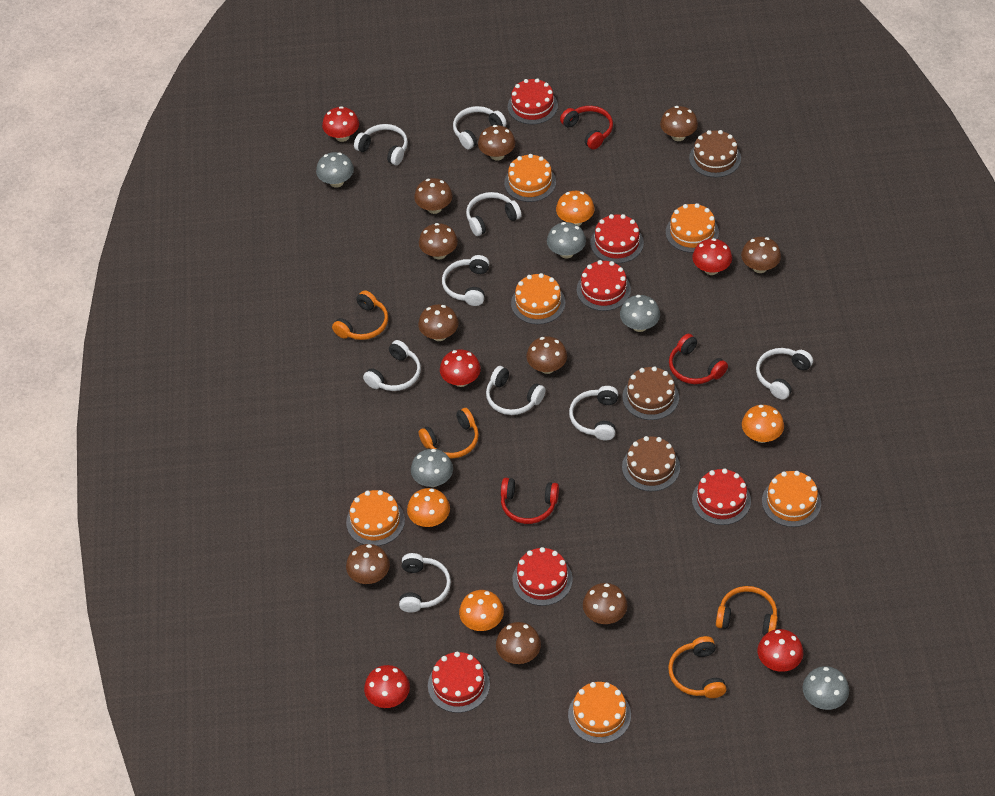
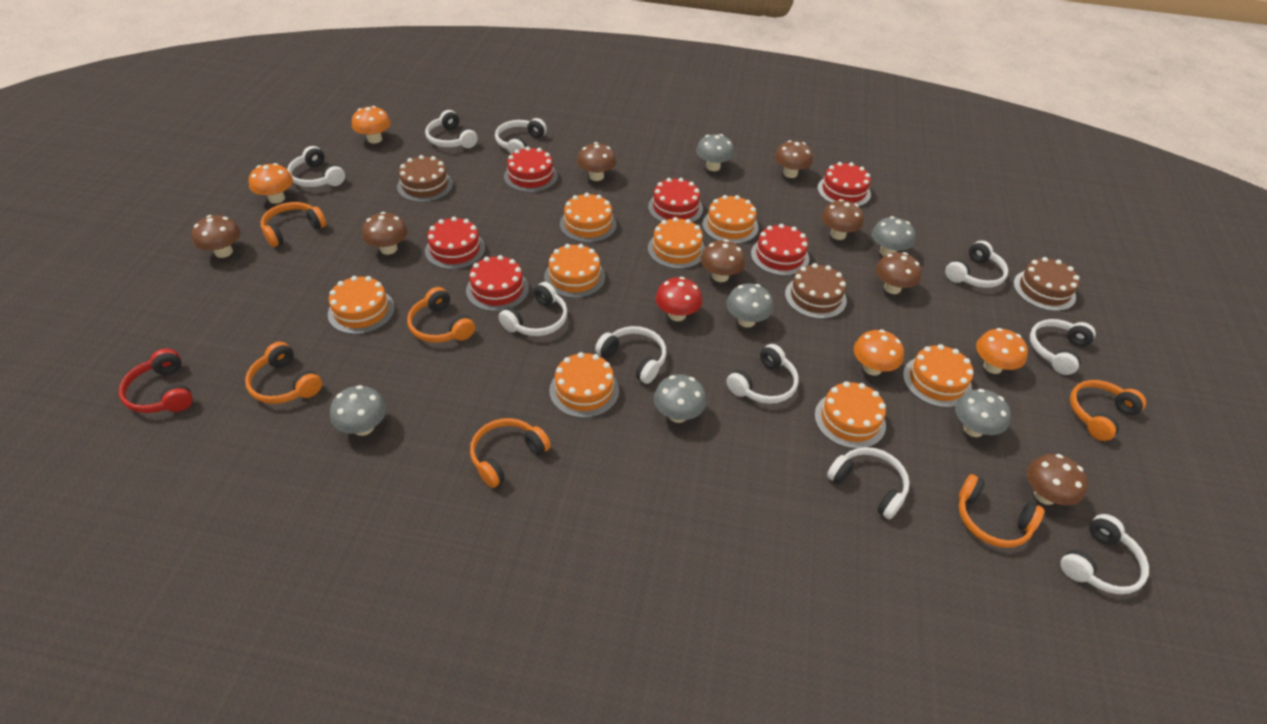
brown mushroom: [346,544,390,584] [414,178,453,214] [418,304,459,341] [419,223,458,259] [478,125,516,161] [496,622,541,664] [526,336,567,374] [583,583,628,624] [660,106,698,141] [741,237,781,273] = 10 -> [192,215,241,258] [362,212,408,255] [577,142,616,181] [701,239,745,282] [775,140,813,178] [822,199,864,240] [876,252,922,294] [1027,454,1088,505] = 8
grey mushroom: [316,152,354,188] [411,449,453,487] [547,222,586,258] [620,295,660,332] [802,666,849,710] = 5 -> [330,385,387,436] [654,374,707,423] [696,134,734,171] [726,283,773,327] [872,216,915,256] [955,389,1011,437] = 6
orange cake: [346,490,405,546] [504,154,556,202] [511,273,565,324] [568,682,631,744] [666,203,719,253] [762,471,821,527] = 6 -> [328,276,395,334] [544,244,605,298] [549,352,619,418] [560,193,617,243] [648,217,705,269] [702,195,759,244] [815,381,886,449] [903,344,974,408] = 8
orange headphones: [332,290,388,340] [419,408,479,458] [668,636,727,698] [716,586,778,635] = 4 -> [245,342,322,404] [261,202,326,247] [407,287,475,343] [470,418,551,488] [959,474,1044,548] [1070,380,1146,441] = 6
red headphones: [501,478,559,524] [560,106,613,150] [669,334,728,384] = 3 -> [119,349,193,413] = 1
red mushroom: [322,106,359,142] [364,665,410,708] [440,350,481,387] [693,238,732,275] [757,629,803,672] = 5 -> [656,277,703,321] = 1
white headphones: [354,124,408,165] [363,340,421,391] [399,553,451,613] [442,255,489,306] [453,106,507,149] [466,192,521,236] [486,366,546,415] [569,386,618,440] [756,348,813,400] = 9 -> [287,146,345,187] [425,110,478,148] [495,118,547,154] [499,282,568,336] [595,326,666,384] [726,344,799,404] [827,447,910,519] [945,241,1008,288] [1030,319,1096,375] [1060,514,1149,594] = 10

